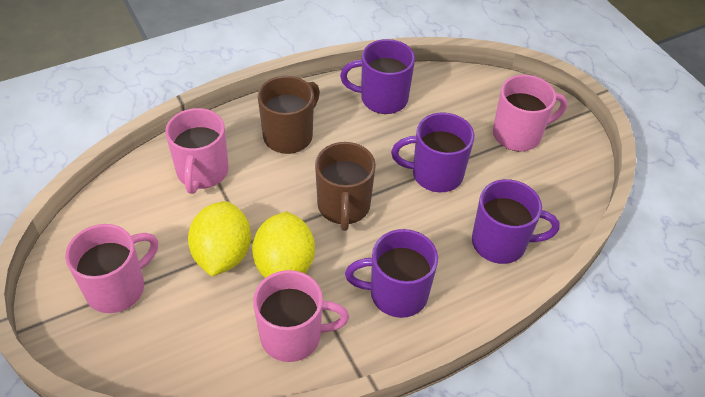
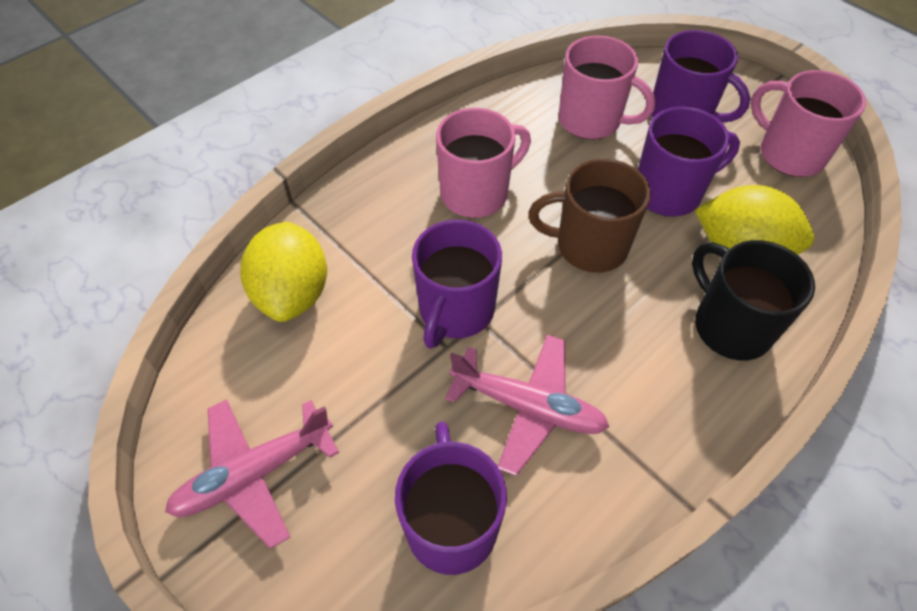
black mug: none = 0 -> [692,240,815,360] = 1
brown mug: [258,76,320,154] [315,142,376,231] = 2 -> [528,159,651,273] = 1
pink mug: [65,224,158,313] [165,108,229,194] [253,270,349,362] [493,75,567,152] = 4 -> [436,108,531,218] [558,35,655,139] [751,70,866,177] = 3
pink plane: none = 0 -> [165,399,339,549] [445,334,609,476] = 2

